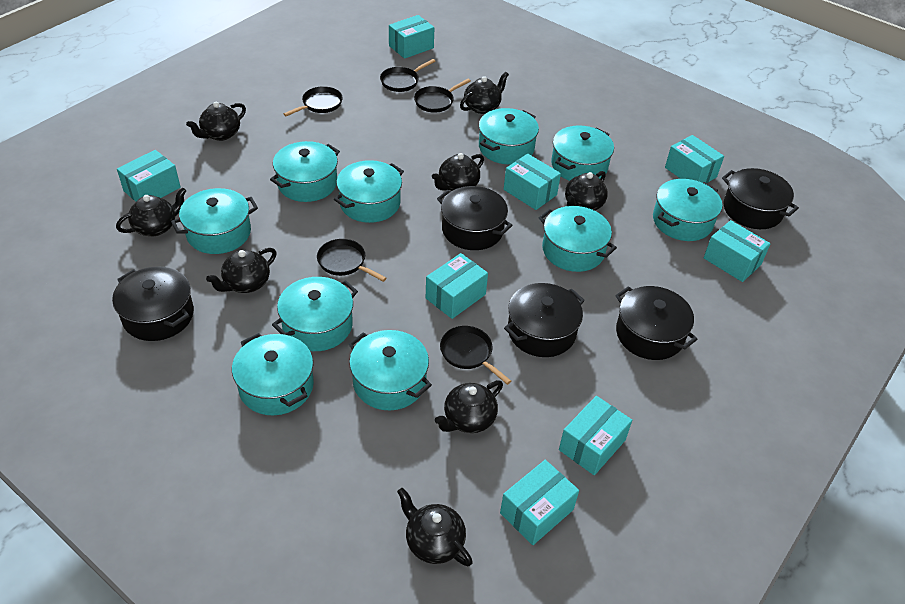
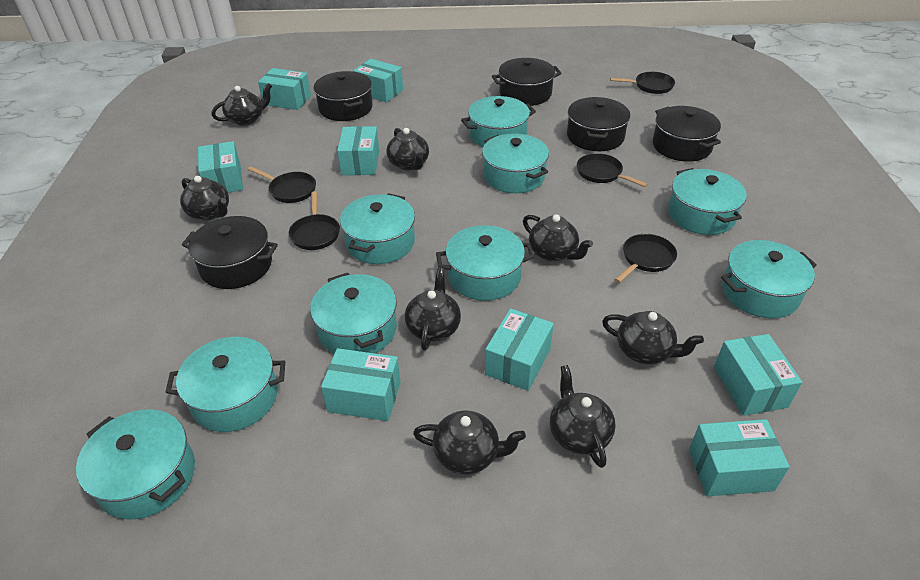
turquoise pot: [171,188,258,254] [232,333,314,416] [270,141,340,202] [272,277,358,351] [334,160,404,223] [349,330,432,410] [479,108,539,164] [539,206,617,272] [551,126,614,181] [653,179,722,241] = 10 -> [76,409,195,520] [166,337,285,432] [310,273,397,354] [340,193,415,264] [436,225,535,301] [461,96,536,147] [482,133,549,193] [668,168,747,235] [721,240,817,318] = 9

